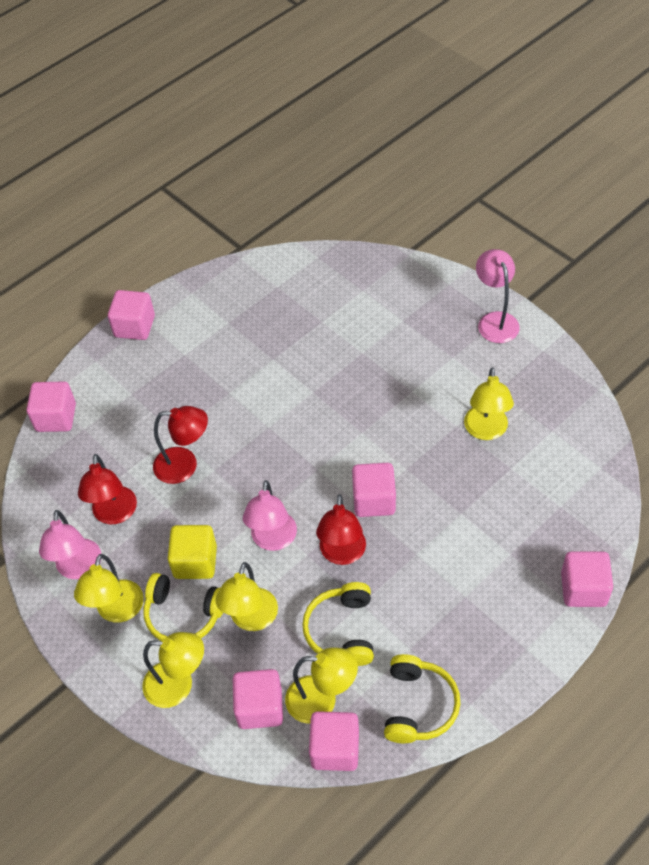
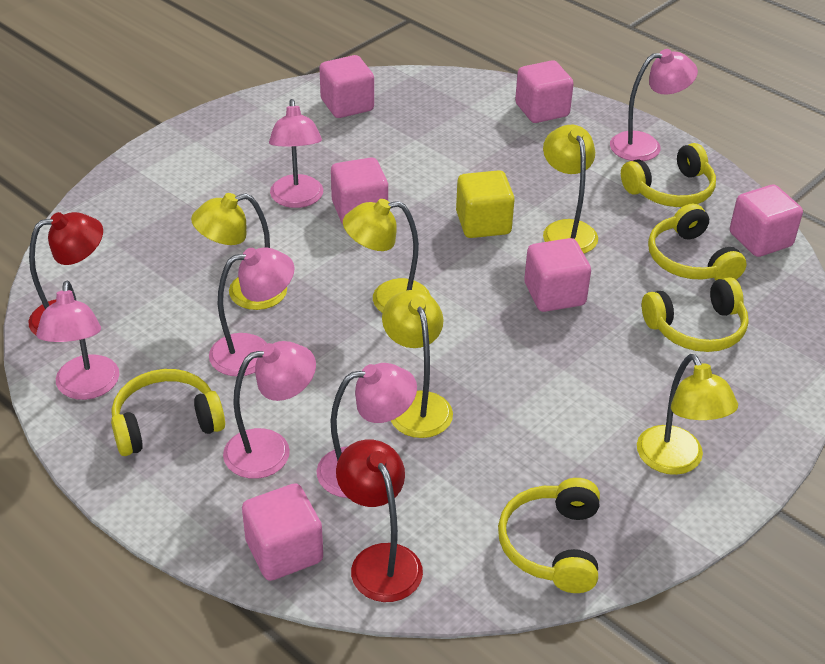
pink lamp: [39,510,101,579] [243,480,297,551] [476,249,520,343] = 3 -> [36,281,119,400] [209,247,294,376] [223,341,316,479] [269,99,323,208] [316,363,417,498] [610,49,698,161] = 6
red lamp: [78,454,137,524] [153,406,208,484] [316,494,366,565] = 3 -> [28,212,103,335] [336,440,423,602] = 2
yellow headphones: [143,573,223,641] [302,582,374,666] [384,654,460,743] = 3 -> [111,369,225,456] [498,478,600,593] [621,143,716,207] [642,277,749,352] [648,204,747,280] = 5

